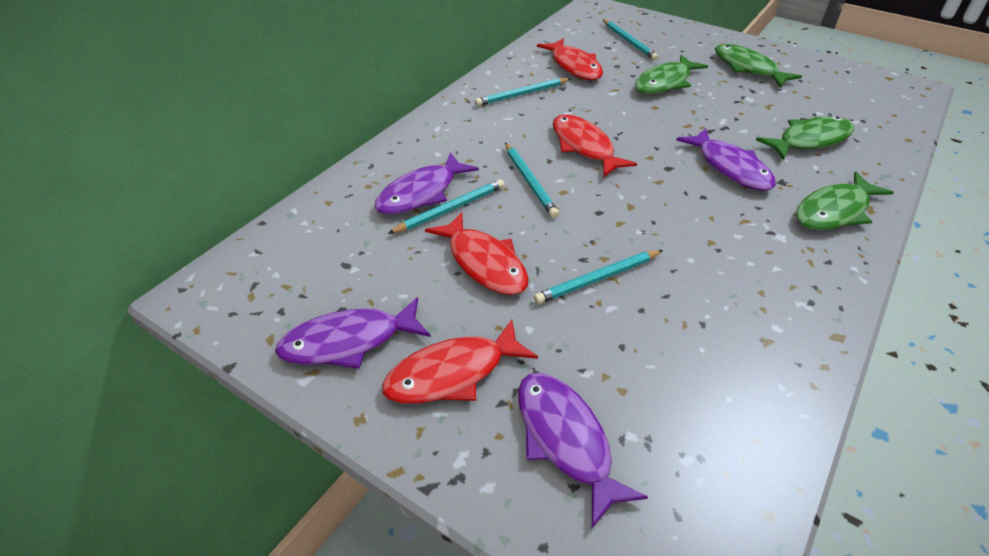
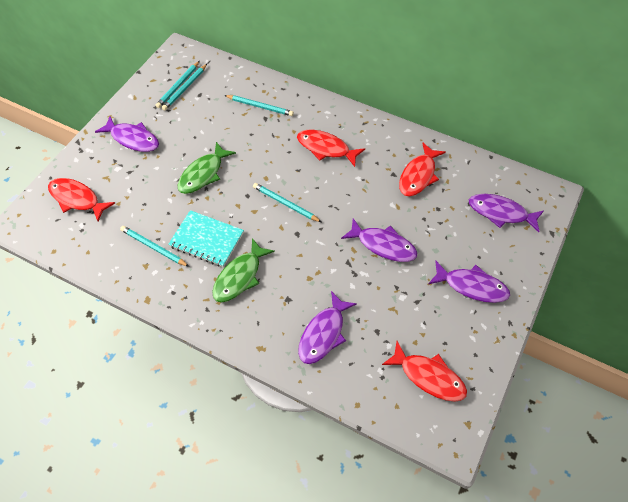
green fish: [635,55,708,94] [715,44,802,88] [756,116,854,160] [796,171,894,230] = 4 -> [178,142,236,194] [212,238,275,303] = 2
purple fish: [275,297,431,369] [374,152,479,215] [518,373,648,528] [676,128,776,191] = 4 -> [95,116,159,152] [298,291,357,364] [341,218,417,262] [428,261,510,303] [469,194,544,232] = 5
turquoise notebook: none = 0 -> [168,210,244,267] = 1

